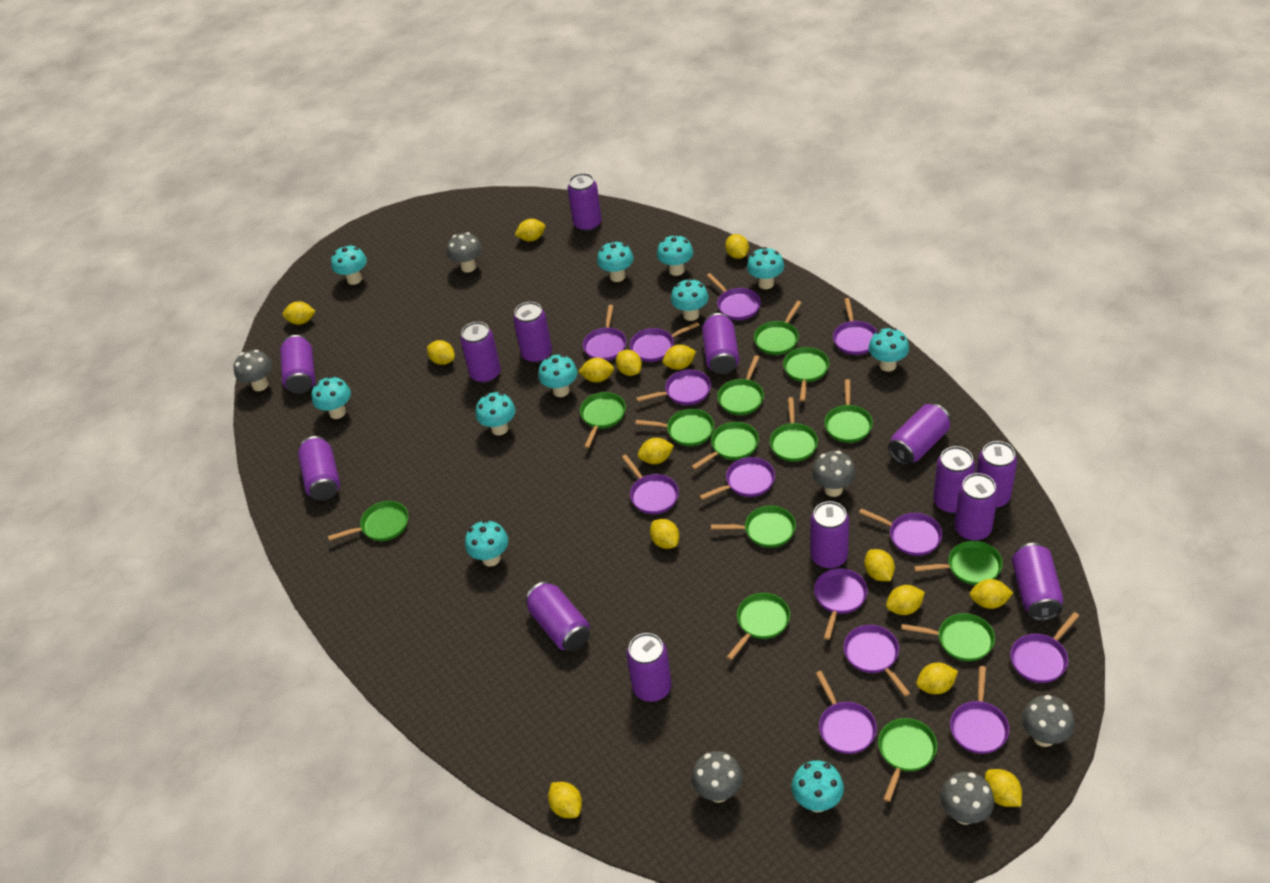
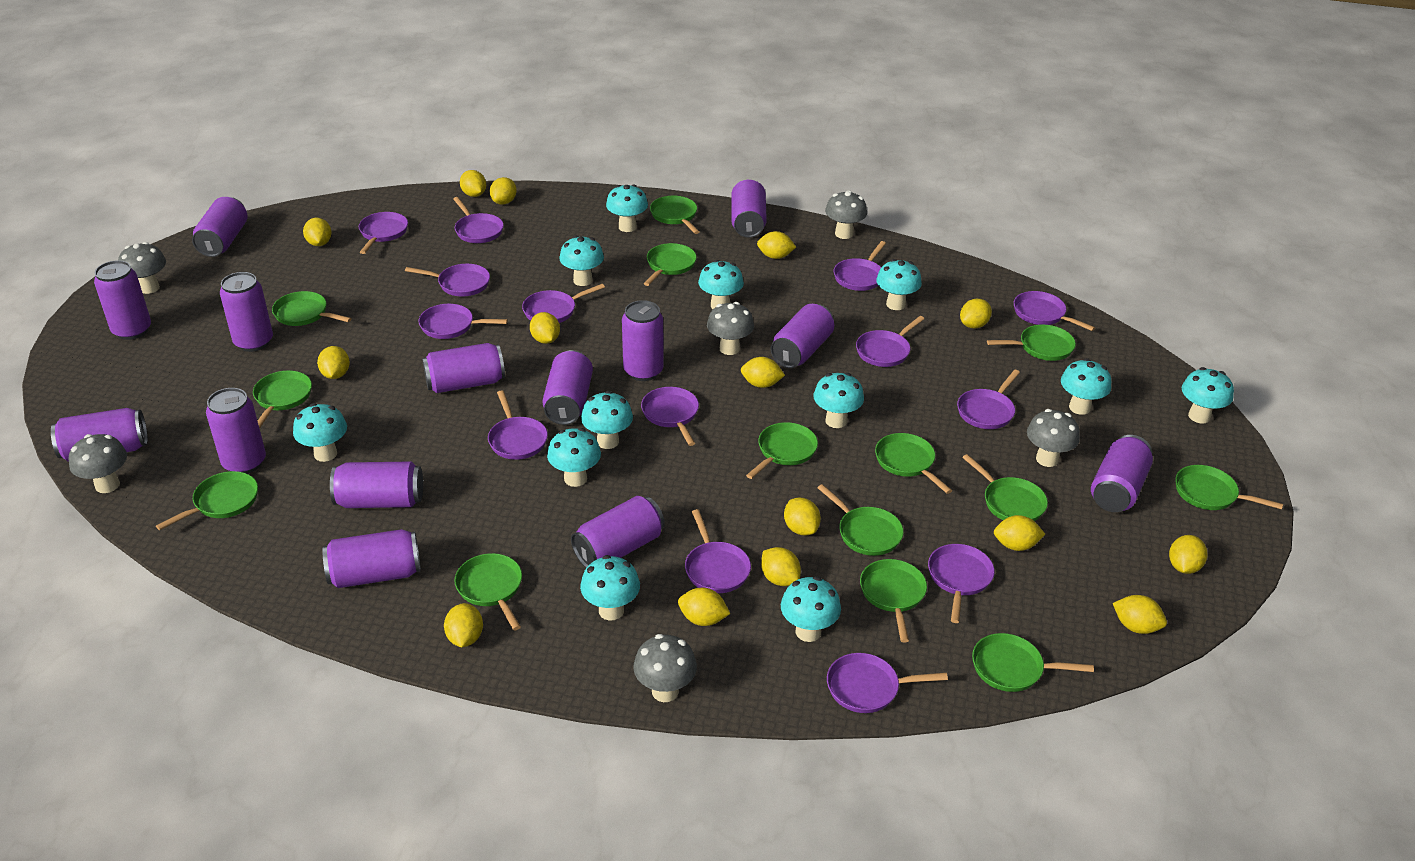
purple pan: [583,305,627,361] [622,455,679,514] [630,322,699,362] [636,369,711,405] [699,457,775,500] [707,273,761,320] [814,568,868,640] [815,671,877,754] [833,298,877,355] [843,625,911,697] [859,508,942,556] [950,666,1009,754] [1010,612,1079,683] = 13 -> [359,212,408,254] [405,264,490,297] [419,304,508,339] [453,197,504,243] [488,390,548,460] [522,284,605,323] [641,387,699,446] [685,509,751,593] [827,653,948,713] [834,241,886,291] [856,316,924,367] [928,544,995,623] [957,370,1020,429] [1014,291,1095,331] = 14
turquoise mushroom: [312,376,351,419] [331,245,367,285] [465,520,508,566] [476,392,516,435] [538,354,578,397] [597,241,633,282] [657,234,693,276] [671,278,709,321] [747,247,784,289] [792,760,844,813] [869,328,909,372] = 11 -> [293,403,347,462] [547,428,601,487] [559,236,604,286] [580,555,640,621] [581,391,633,449] [606,184,648,232] [698,260,744,309] [781,576,841,642] [814,373,864,428] [876,259,922,310] [1061,358,1111,415] [1182,367,1234,423] = 12

